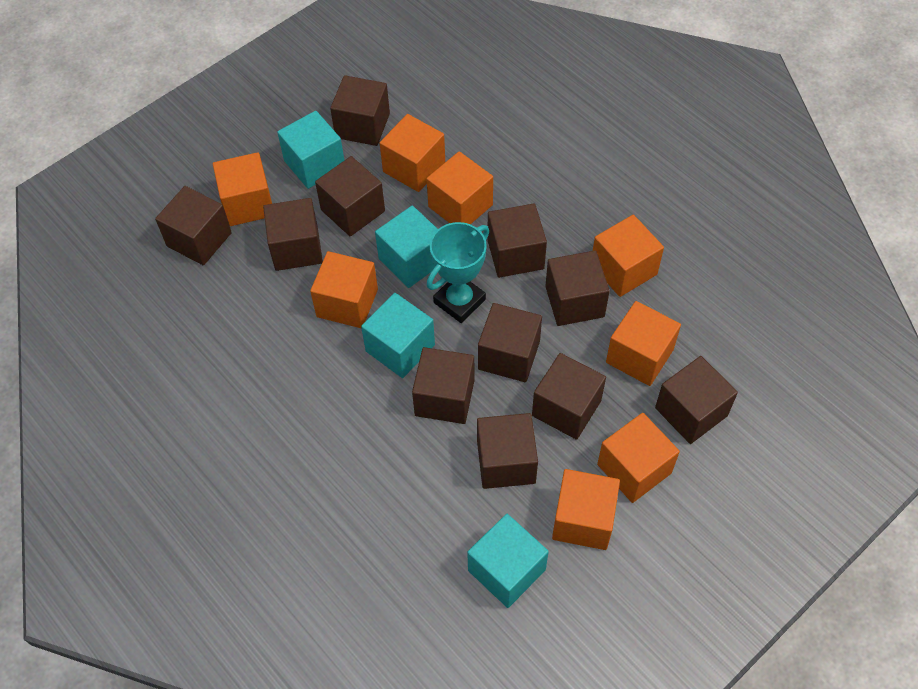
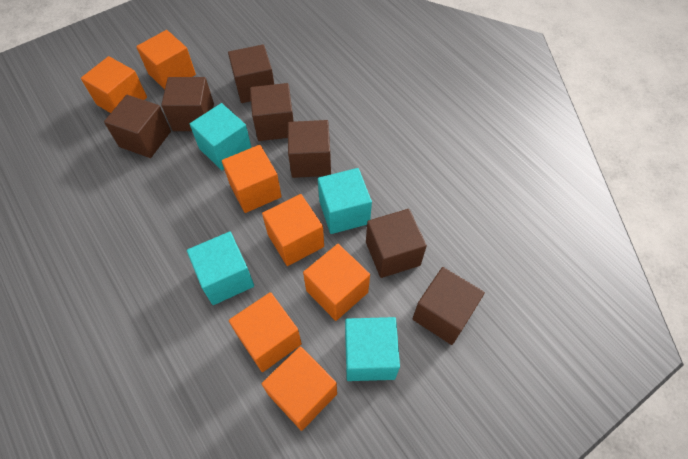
brown cube: [155,186,232,265] [263,198,323,271] [315,156,385,237] [330,75,390,146] [412,347,475,424] [477,413,538,489] [478,303,542,382] [487,203,547,278] [532,353,606,440] [545,250,610,326] [655,356,738,444] = 11 -> [104,95,171,158] [161,77,214,131] [228,45,274,103] [250,83,294,141] [288,120,331,178] [366,209,427,278] [412,267,485,345] = 7
orange cube: [213,152,272,226] [310,251,378,328] [380,114,445,192] [427,151,493,224] [552,469,620,550] [593,215,664,297] [597,413,680,503] [606,301,681,386] = 8 -> [81,56,147,113] [136,30,196,90] [222,145,282,213] [229,292,302,372] [262,194,324,266] [262,346,337,431] [303,244,370,321] = 7
turquoise trophy: [427,222,489,323] = 1 -> none = 0

